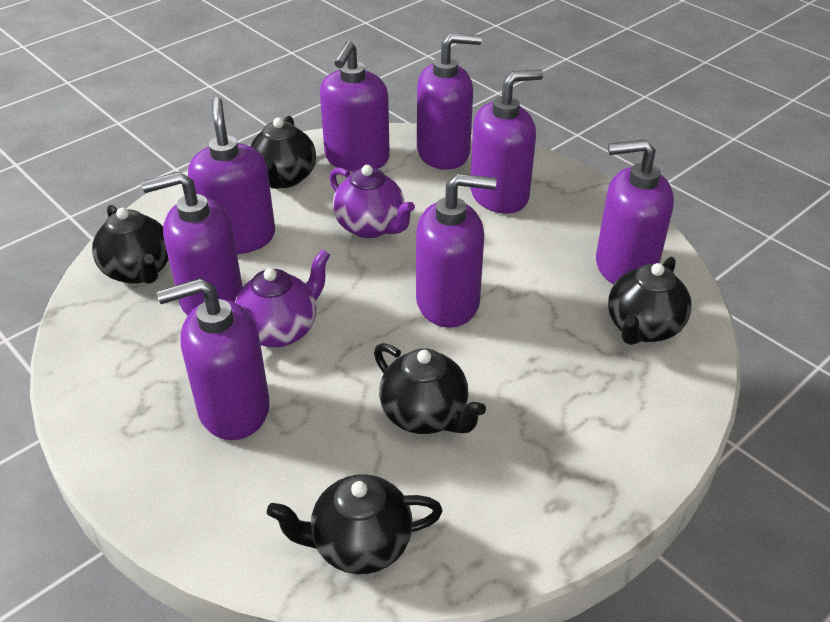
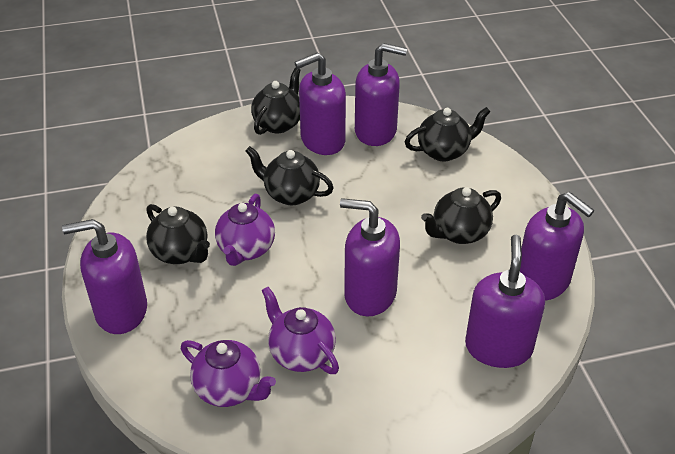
purple soap dispenser: [141,172,243,316] [157,278,270,440] [188,97,275,254] [320,41,390,171] [416,174,496,328] [417,33,482,170] [470,69,543,213] [596,139,674,284] = 8 -> [62,219,147,334] [294,52,346,155] [340,198,400,317] [355,43,407,146] [465,235,545,368] [520,192,594,301] = 6
purple teapot: [235,249,330,347] [330,165,415,238] = 2 -> [181,340,276,407] [215,194,275,266] [262,287,339,374] = 3

